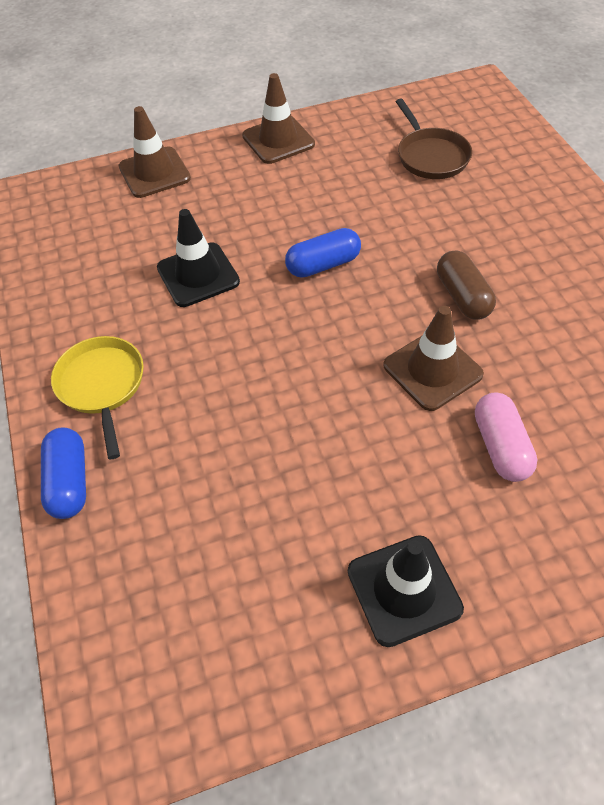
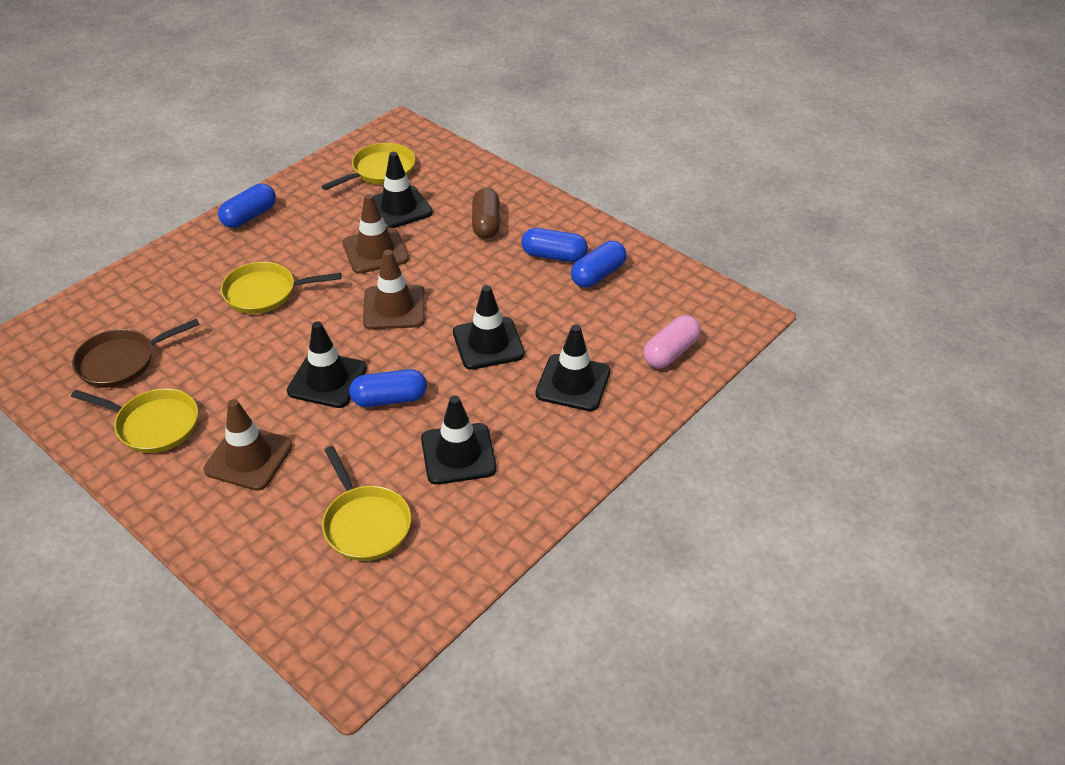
black traffic cone: [157,209,240,307] [348,535,464,647] = 2 -> [287,321,367,408] [373,152,433,228] [421,396,497,485] [453,285,525,370] [535,325,611,411] = 5
blue capsule: [41,427,86,519] [285,228,361,278] = 2 -> [218,184,276,228] [349,369,427,407] [521,228,588,262] [571,241,627,288] = 4
yellow pan: [51,336,144,459] = 1 -> [71,388,198,453] [221,262,342,314] [322,143,415,190] [322,446,411,561] = 4

